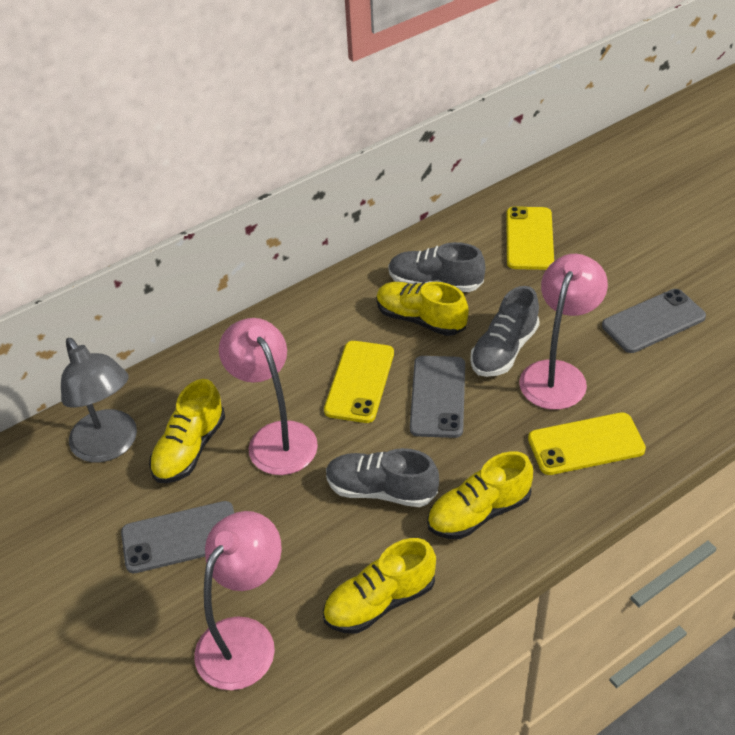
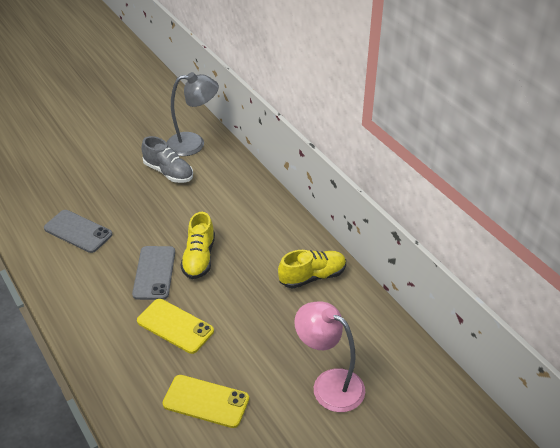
grey phone: [121,501,234,573] [410,356,465,438] [602,289,706,353] = 3 -> [44,210,112,253] [132,246,175,300] = 2
grey shoe: [326,448,439,507] [388,242,485,292] [470,286,540,377] = 3 -> [141,136,193,183] = 1
pink lamp: [194,511,282,690] [219,318,318,475] [519,254,608,410] = 3 -> [294,301,365,412] = 1
yellow phone: [324,341,394,423] [506,206,554,270] [528,412,646,475] = 3 -> [137,299,214,354] [162,375,249,428] = 2
yellow shoe: [149,379,225,483] [323,538,436,633] [376,282,469,336] [427,451,533,539] = 4 -> [180,212,215,279] [278,250,346,288] = 2

